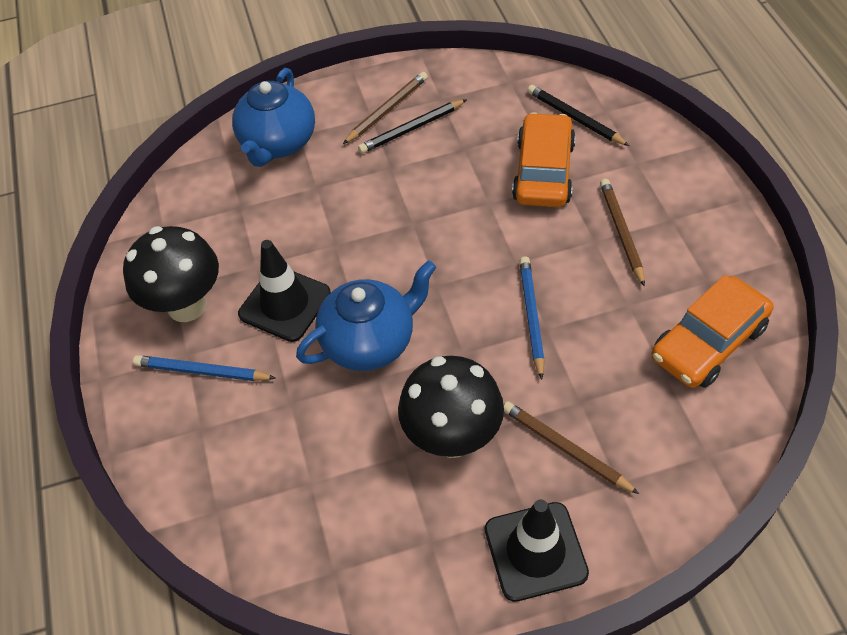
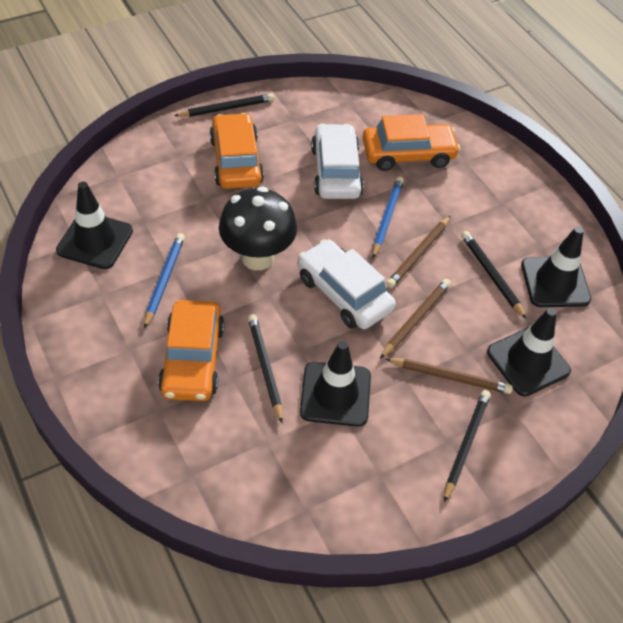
black mushroom: [123,226,219,322] [398,356,504,458] = 2 -> [219,186,297,270] = 1
black pencil: [358,99,467,154] [527,85,629,146] = 2 -> [174,93,274,117] [248,314,283,423] [444,390,491,502] [461,231,527,319] = 4
black traffic cone: [238,240,331,342] [485,499,589,602] = 2 -> [56,182,133,269] [300,341,371,427] [487,308,571,397] [521,226,591,307] = 4
blue teapot: [232,68,315,167] [296,260,436,371] = 2 -> none = 0
orange car: [512,112,576,207] [652,275,774,388] = 2 -> [158,300,225,401] [209,113,264,189] [362,114,460,171] = 3
white car: none = 0 -> [298,239,396,329] [311,124,364,199] = 2

